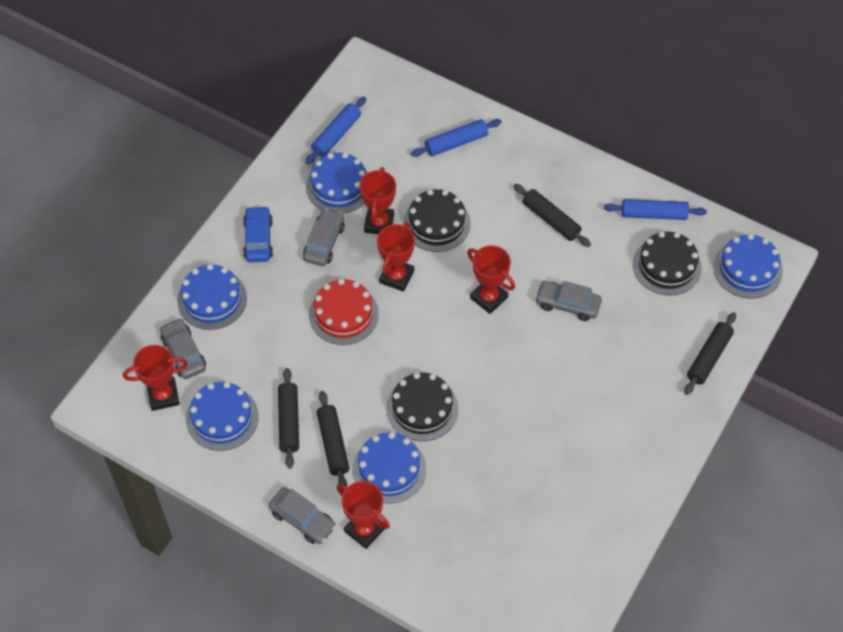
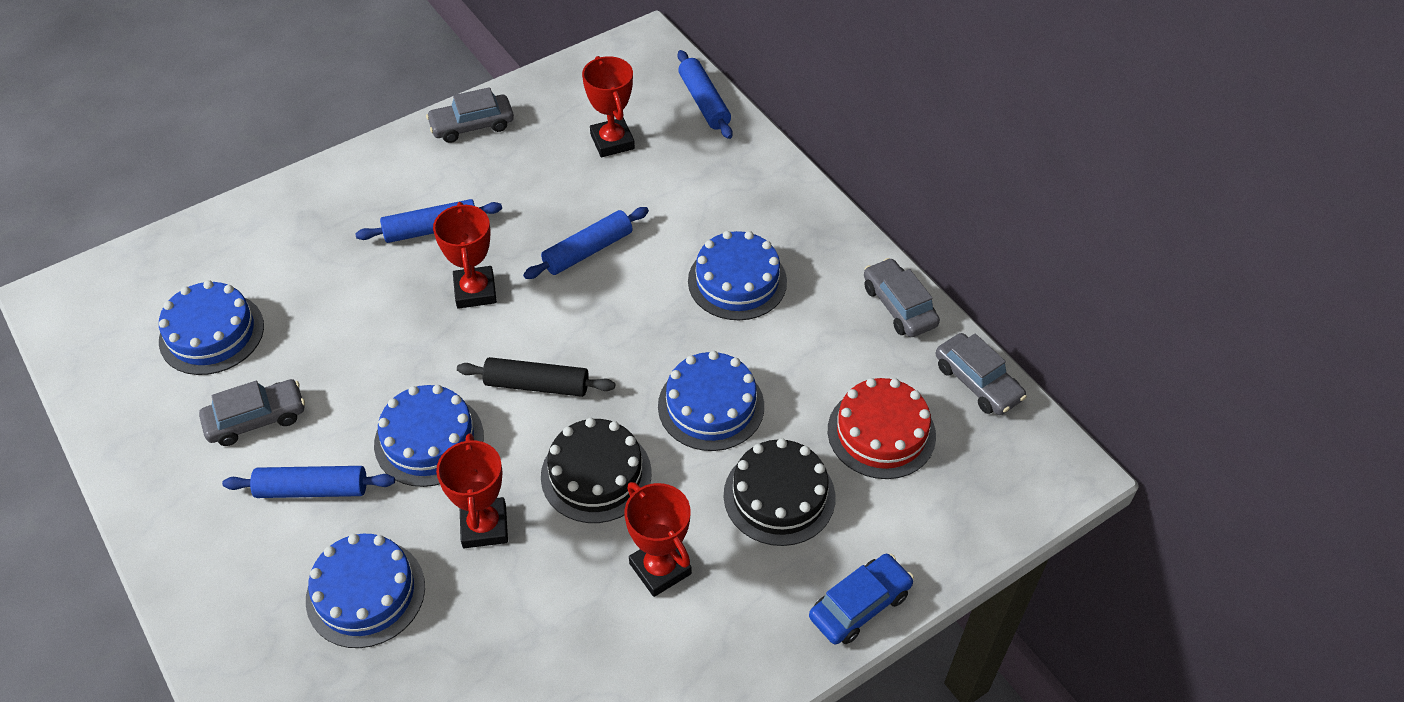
black cake: [386,372,459,441] [403,189,471,252] [633,232,702,296] = 3 -> [541,418,652,523] [724,438,835,546] = 2
black rolling pin: [278,368,299,469] [317,391,349,491] [514,184,591,247] [684,312,736,395] = 4 -> [457,357,615,397] = 1
blue rolling pin: [305,97,366,164] [411,119,502,157] [604,199,707,220] = 3 -> [222,466,395,498] [355,199,502,243] [523,207,649,279] [678,50,733,139] = 4
red trophy: [123,345,188,411] [336,481,390,549] [359,167,396,234] [377,222,415,292] [467,246,515,314] = 5 -> [433,202,497,309] [436,433,508,548] [582,56,635,157] [625,482,692,597] = 4

